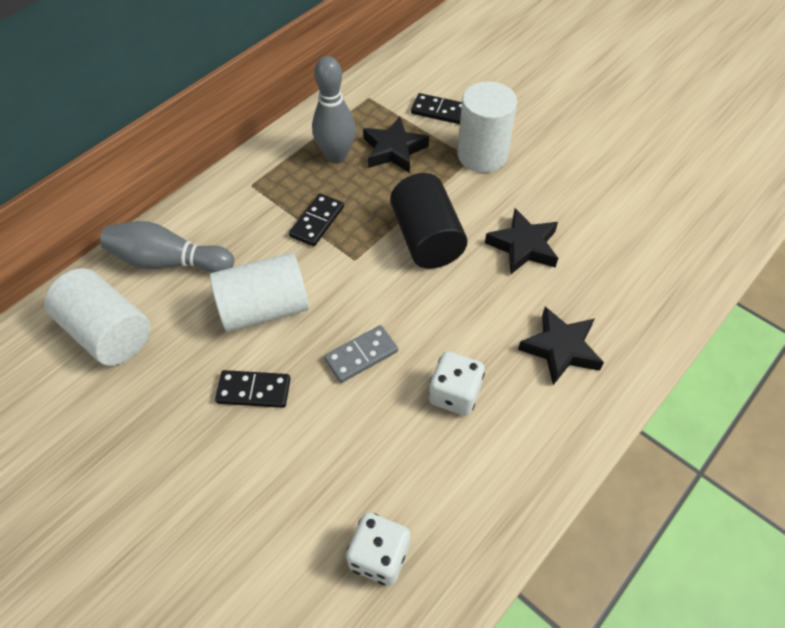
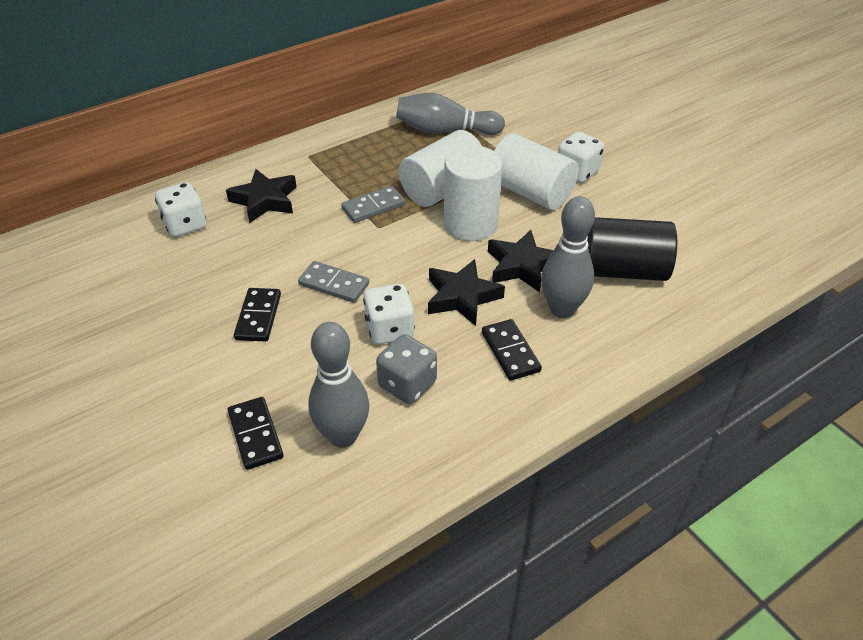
grey bowling pin: [100,221,234,273] [312,56,356,164] = 2 -> [308,322,370,448] [396,93,505,135] [541,196,595,318] = 3
grey dice: none = 0 -> [376,334,437,404] = 1
grey domino: [324,325,398,383] = 1 -> [298,261,369,303] [341,186,405,223] = 2
white dice: [346,512,410,586] [429,351,485,416] = 2 -> [155,182,206,237] [363,284,415,344] [558,131,604,183] = 3

